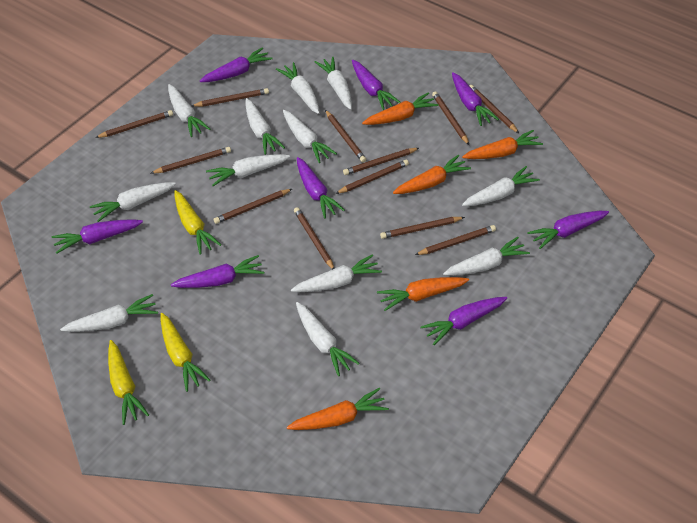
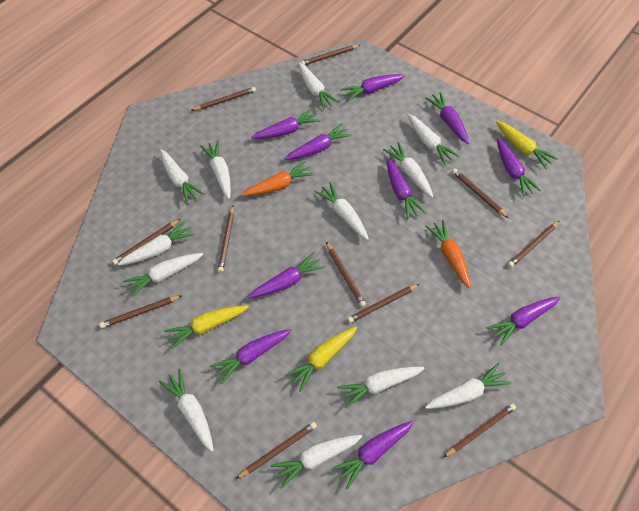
brown pencil: [95,110,173,138] [150,147,231,174] [192,88,269,107] [214,189,292,224] [294,207,334,270] [325,110,366,162] [335,160,409,194] [343,148,419,175] [380,217,465,239] [415,225,496,255] [432,91,469,145] [470,85,519,133] = 12 -> [99,295,182,329] [112,219,181,265] [191,87,256,111] [218,206,234,273] [236,422,317,479] [301,45,360,65] [326,242,366,307] [347,284,419,323] [444,403,516,457] [452,169,508,218] [508,221,560,267] = 11
orange carrot: [287,388,389,430] [362,92,439,125] [377,277,469,311] [393,155,471,194] [462,130,543,159] = 5 -> [241,161,314,196] [425,220,471,289] = 2
purple carrot: [52,219,143,254] [171,255,264,288] [200,48,273,82] [297,157,345,219] [352,60,401,110] [420,297,507,345] [452,72,499,126] [527,211,609,249] = 8 -> [210,329,292,385] [248,252,325,298] [251,108,320,139] [285,123,352,160] [331,421,414,490] [340,74,405,101] [387,158,426,219] [425,92,469,144] [486,296,561,346] [497,138,541,197] = 10

